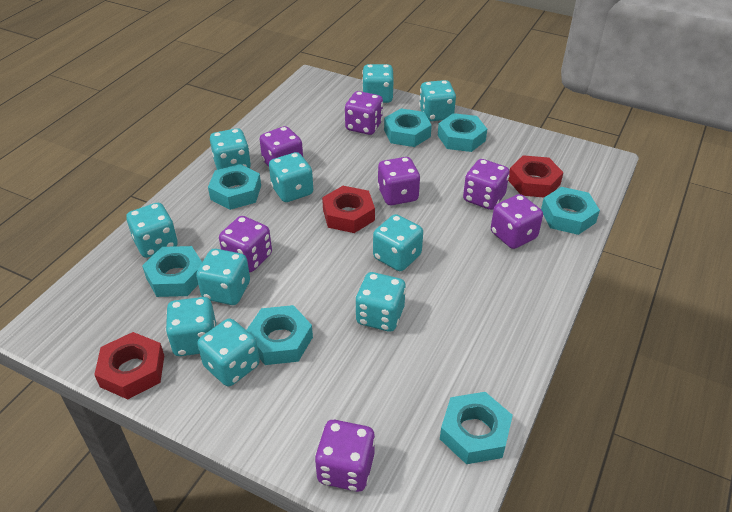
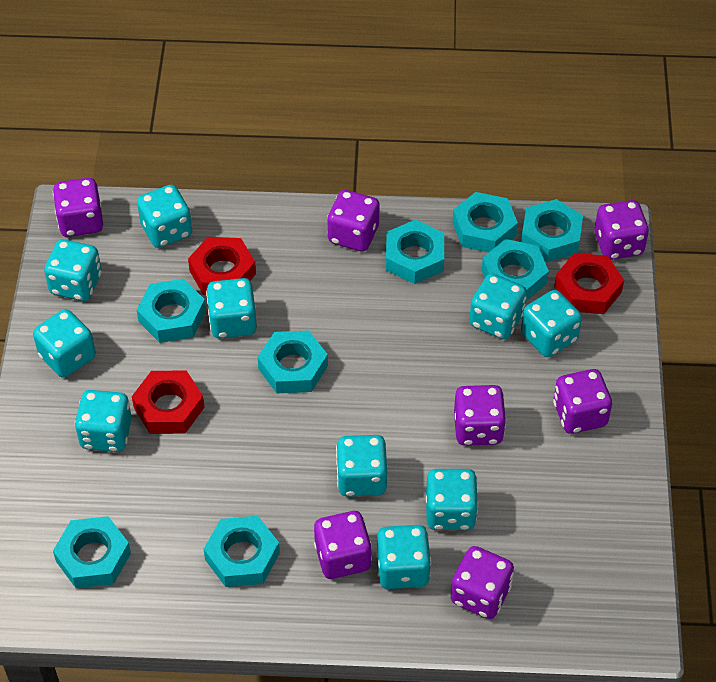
turquoise nut: [142,246,202,297] [208,164,261,210] [247,305,313,365] [384,108,432,147] [438,113,487,152] [440,392,513,464] [541,187,600,235] = 7 -> [53,516,131,588] [137,279,206,343] [204,516,280,587] [258,330,328,393] [386,220,444,284] [452,192,518,252] [482,239,549,301] [521,199,583,262] = 8

